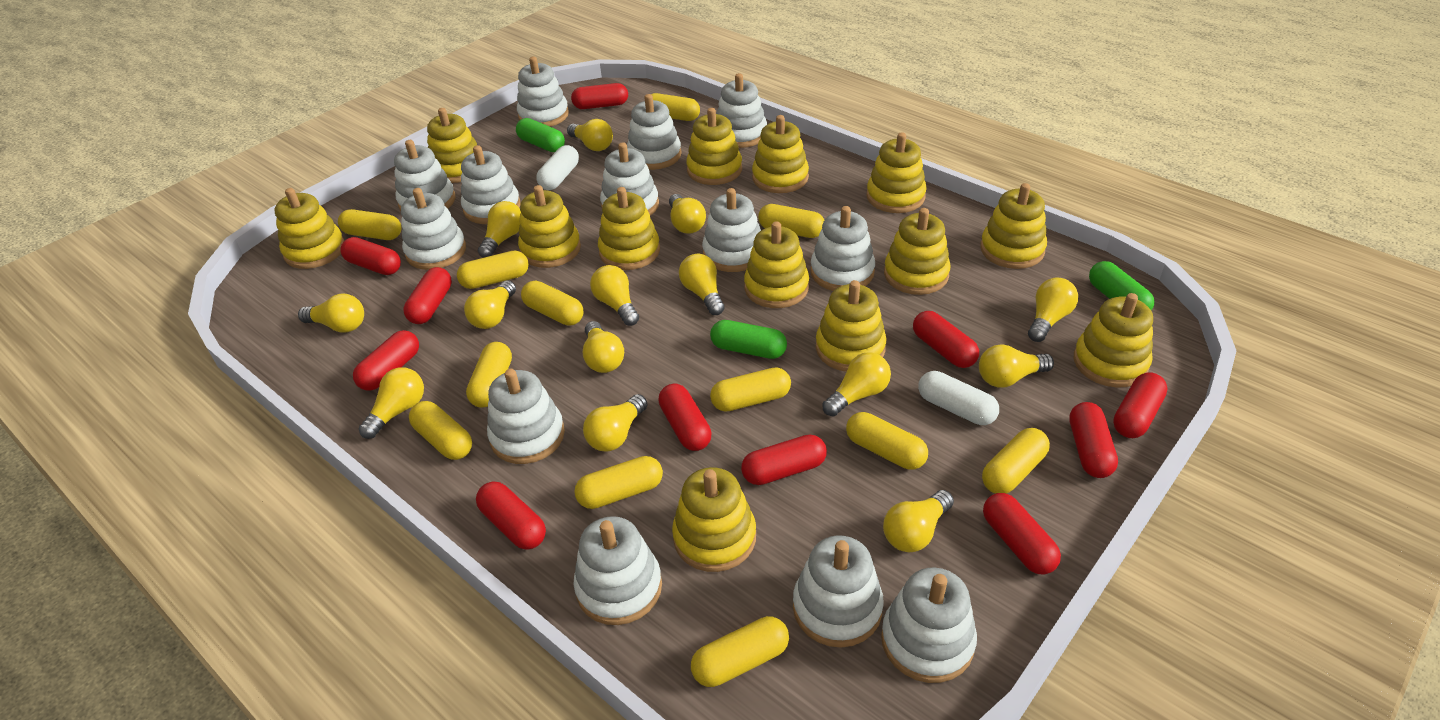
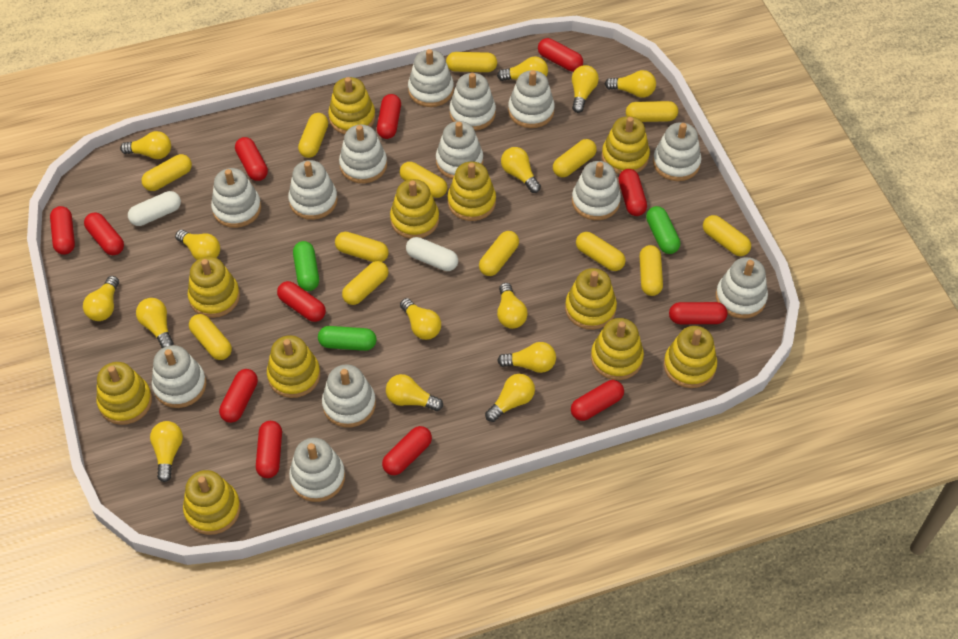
red capsule: [341,237,401,275] [353,330,419,391] [403,267,452,324] [476,481,546,550] [571,83,628,109] [658,383,712,451] [741,435,827,485] [913,311,979,368] [983,493,1061,574] [1069,402,1118,478] [1113,372,1168,438] = 11 -> [50,206,75,255] [84,212,124,255] [219,369,258,423] [235,137,268,181] [256,421,282,478] [277,281,326,322] [377,94,401,139] [382,426,432,475] [538,38,583,72] [571,380,624,421] [619,169,647,216] [669,302,727,324] = 12
yellow capsule: [338,209,401,240] [409,401,472,460] [457,251,529,289] [466,342,512,408] [521,281,583,326] [574,456,663,509] [651,93,700,121] [691,616,789,687] [710,367,791,412] [758,204,824,238] [846,412,928,469] [982,428,1050,494] = 12 -> [142,154,192,191] [189,314,232,360] [298,113,328,158] [335,232,389,262] [342,261,388,305] [400,162,447,198] [446,52,497,72] [479,231,519,276] [553,139,597,177] [576,232,626,271] [626,101,678,122] [640,245,663,296] [703,215,751,256] = 13
yellow stacking toy: [274,188,344,269] [427,108,477,183] [518,185,581,268] [598,187,660,270] [672,467,756,572] [686,108,742,185] [744,221,809,308] [752,115,809,193] [816,280,887,372] [867,132,927,213] [884,208,951,295] [980,183,1047,269] [1074,293,1153,388] = 13 -> [97,362,152,425] [183,470,240,535] [188,257,240,318] [267,335,320,398] [328,77,375,134] [390,179,439,239] [448,161,496,221] [565,268,617,330] [591,318,644,380] [602,116,650,174] [664,326,717,388] = 11

